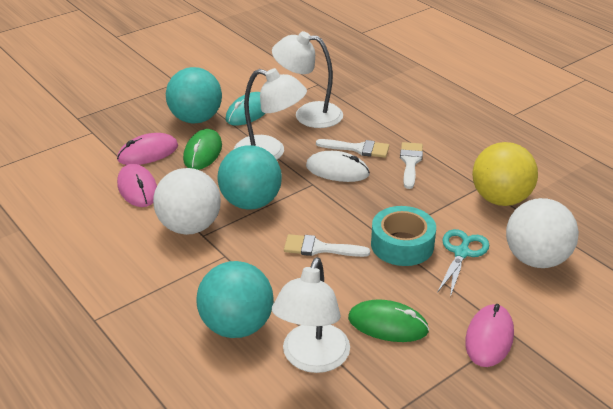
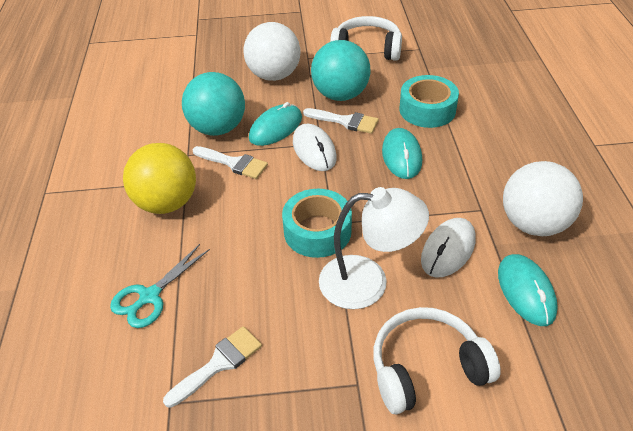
green mouse: [183,129,222,170] [348,299,429,342] = 2 -> none = 0
pink mouse: [117,133,178,165] [117,164,157,207] [465,304,514,367] = 3 -> none = 0
turquoise ball: [166,67,222,124] [197,261,274,338] [217,145,282,209] = 3 -> [182,72,245,136] [311,40,370,101] = 2
turquoise mouse: [225,92,266,126] = 1 -> [249,102,302,146] [382,128,422,179] [498,254,558,326] = 3
turquoise tape: [371,206,436,266] = 1 -> [282,189,352,258] [400,75,459,128] = 2
white headphones: none = 0 -> [330,16,402,61] [373,307,501,414] = 2
white lamp: [234,68,307,160] [272,31,343,128] [272,257,350,373] = 3 -> [319,187,429,309] = 1
white mouse: [306,151,370,182] = 1 -> [293,124,337,171] [421,218,476,278] = 2

